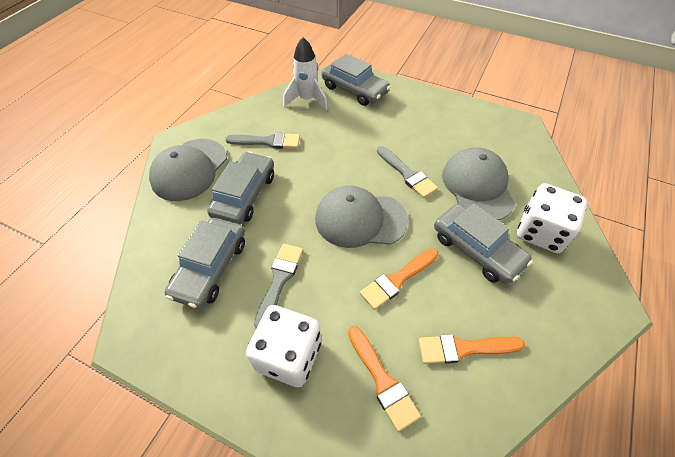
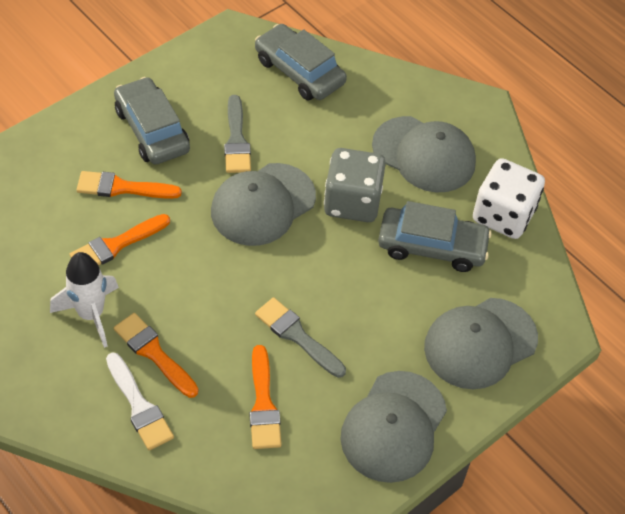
grey brush: [225,132,300,149] [254,244,303,329] [377,146,438,198] = 3 -> [224,95,251,173] [255,297,346,378] = 2
grey cap: [149,139,227,201] [315,186,408,248] [442,147,515,220] = 3 -> [211,163,316,246] [340,371,447,483] [372,116,476,192] [424,298,538,389] = 4
grey car: [165,218,245,309] [207,152,274,224] [322,54,391,106] [434,203,533,284] = 4 -> [114,77,190,165] [255,24,347,101] [378,201,492,272] = 3
grey dice: none = 0 -> [324,148,386,222] = 1
orange brush: [348,326,421,432] [360,248,438,310] [418,334,525,364] = 3 -> [70,214,170,265] [77,171,182,199] [114,313,199,398] [249,345,282,449] = 4
white brush: none = 0 -> [106,352,174,450] = 1
white dice: [246,305,321,387] [517,183,588,253] = 2 -> [473,158,545,239] = 1

